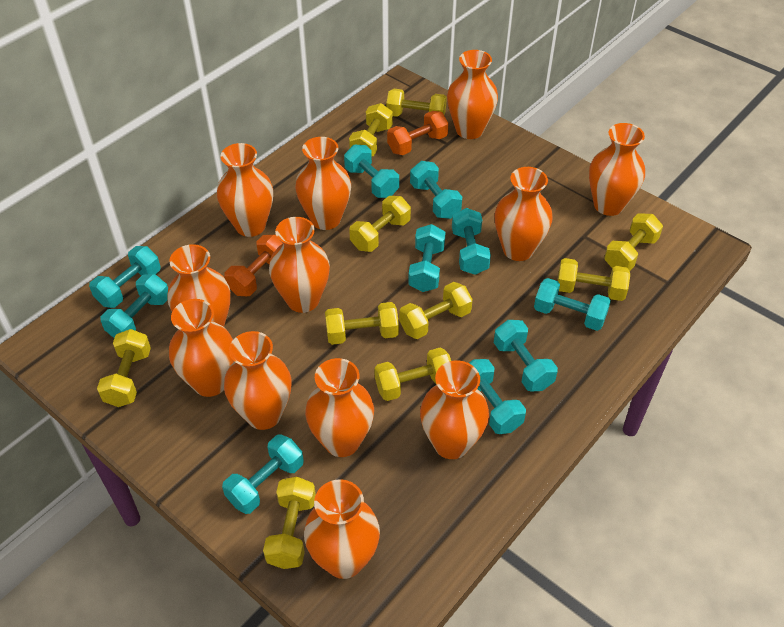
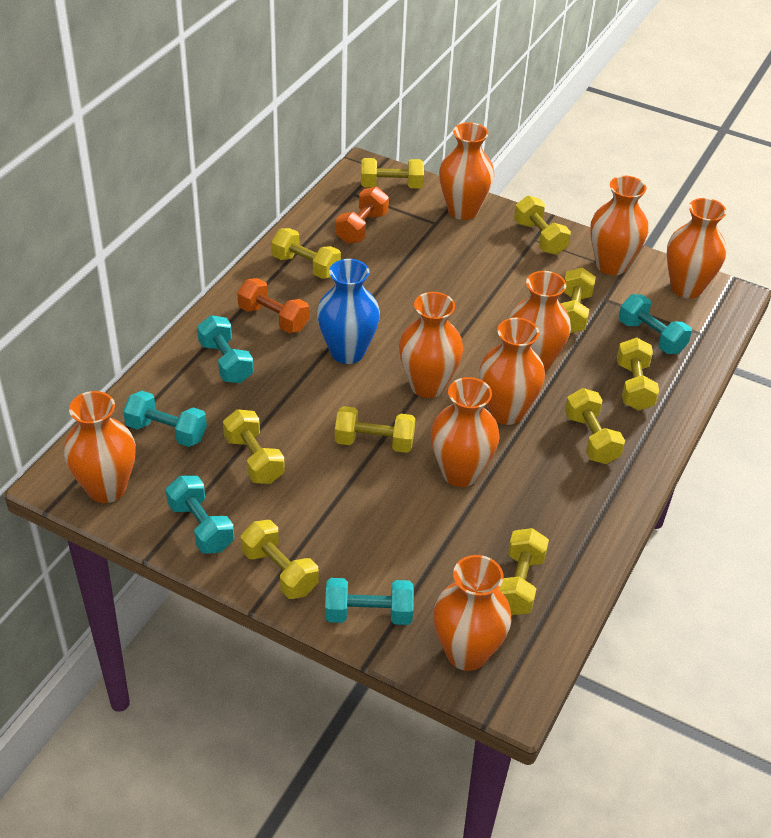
blue vase: none = 0 -> [317,259,380,364] = 1
orange vase: [167,244,230,327] [169,299,234,397] [217,143,273,237] [224,331,291,430] [269,217,330,313] [295,137,351,230] [304,479,380,579] [305,358,374,457] [420,361,489,459] [447,50,498,139] [494,167,552,261] [589,123,645,216] = 12 -> [64,391,136,503] [399,292,463,398] [431,377,500,487] [433,555,511,671] [439,122,494,220] [479,318,545,425] [509,271,571,373] [590,176,648,275] [667,198,727,298] = 9
turquoise dumbbell: [89,246,161,308] [101,274,168,338] [222,435,304,514] [344,145,399,198] [408,224,446,292] [410,161,462,219] [452,208,491,275] [469,359,526,434] [494,320,558,392] [534,278,611,331] = 10 -> [123,391,207,447] [166,476,234,554] [197,315,254,383] [325,578,414,625] [619,294,692,354] = 5

